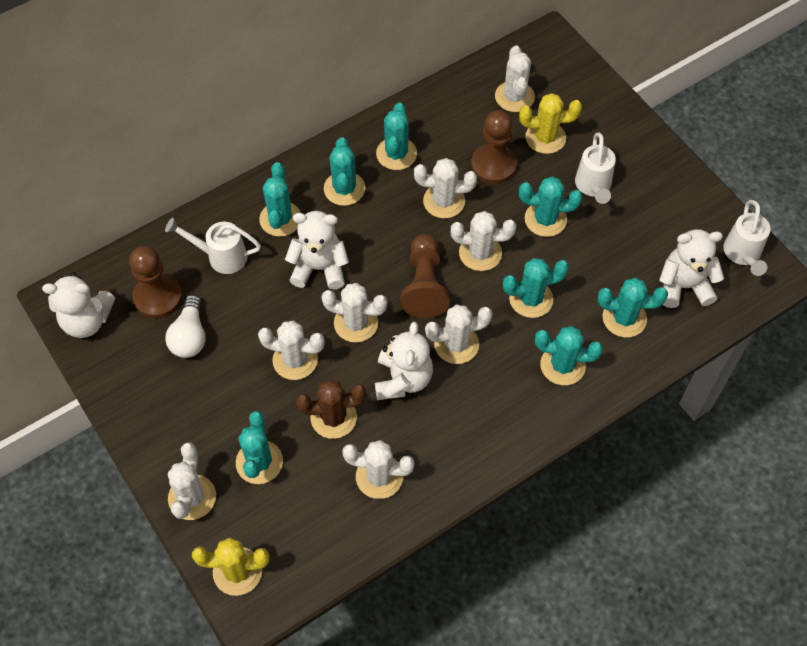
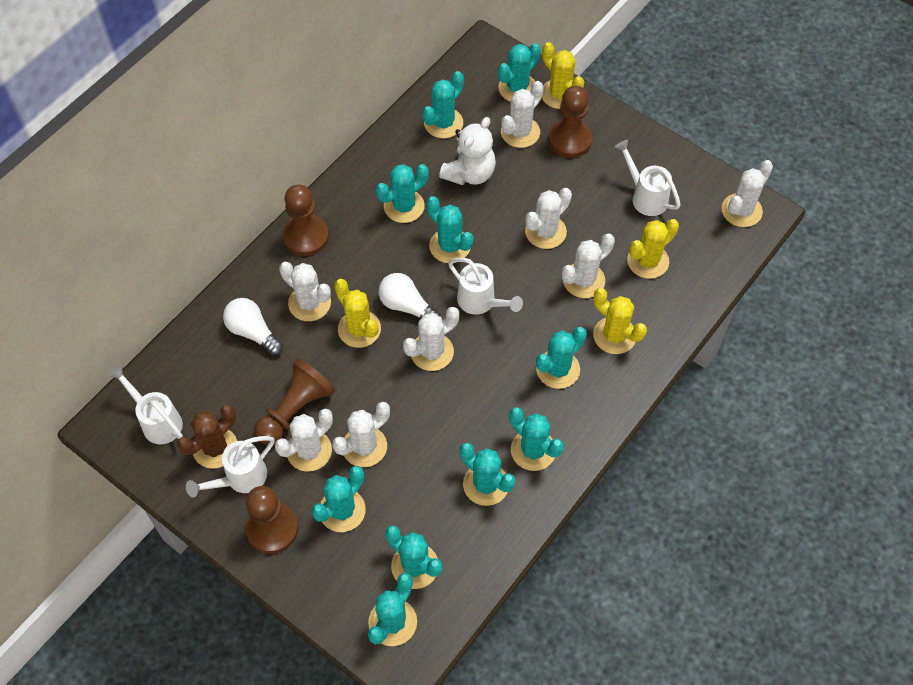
brown pawn: [129,246,182,319] [400,234,450,318] [471,110,517,184] = 3 -> [246,486,298,554] [254,359,335,445] [283,184,329,256] [548,86,592,158] = 4
turquoise cactus: [236,411,283,484] [259,162,301,237] [324,137,365,206] [376,103,417,170] [503,258,569,318] [519,176,582,237] [535,326,603,385] [598,278,668,338] = 8 -> [312,466,366,532] [368,573,417,646] [376,164,429,223] [385,525,442,589] [422,71,464,138] [426,196,474,263] [460,442,515,506] [498,43,541,102] [509,407,564,471] [536,327,587,389] = 10
white light bulb: [165,295,206,358] = 1 -> [223,298,283,356] [378,273,441,319] = 2
white teddy bear: [42,273,115,338] [285,211,349,290] [375,322,433,400] [659,229,724,308] = 4 -> [439,117,496,185] = 1
white watering can: [165,218,261,274] [575,132,616,204] [723,200,770,276] = 3 -> [109,365,183,444] [186,436,275,497] [448,258,523,315] [615,139,681,216] = 4
yellow cactus: [192,538,269,596] [519,93,582,154] = 2 -> [334,279,381,348] [542,42,584,109] [593,288,647,354] [627,219,679,279] = 4

